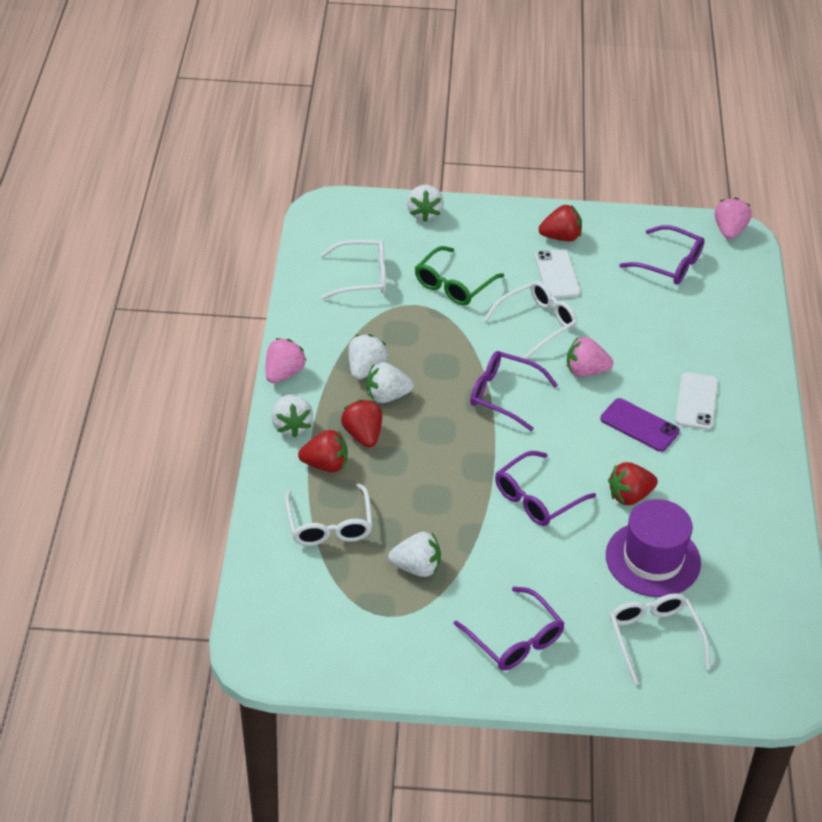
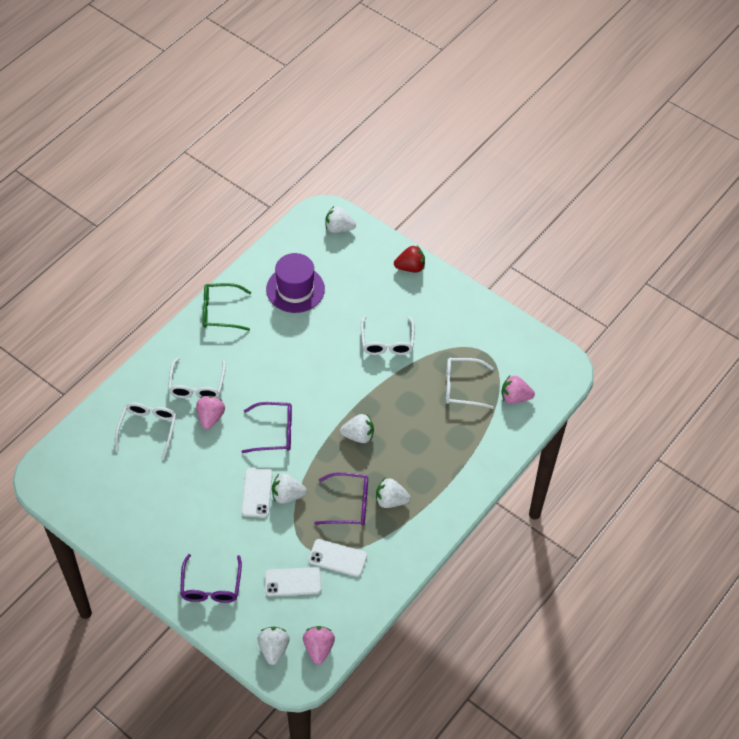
purple glasses: [454,586,565,670] [470,351,558,431] [495,451,596,526] [619,225,704,285] = 4 -> [180,554,242,603] [242,402,292,453] [314,472,368,525] = 3
purple phone: [600,398,680,452] = 1 -> none = 0
red strawberry: [298,430,348,472] [341,399,382,447] [539,205,582,241] [608,462,658,505] = 4 -> [394,246,425,272] = 1
white phone: [535,249,581,299] [675,372,718,430] = 2 -> [241,468,273,517] [265,567,321,596] [309,539,367,577] = 3

